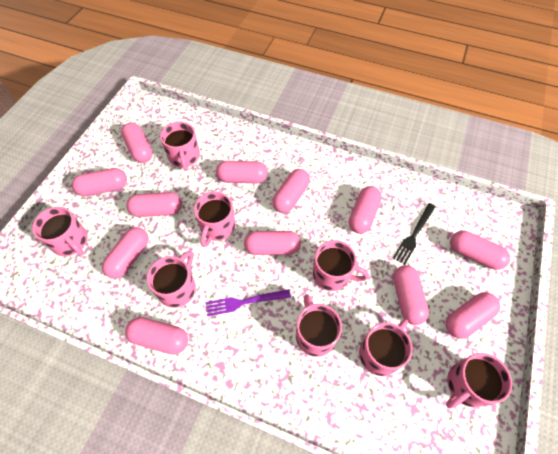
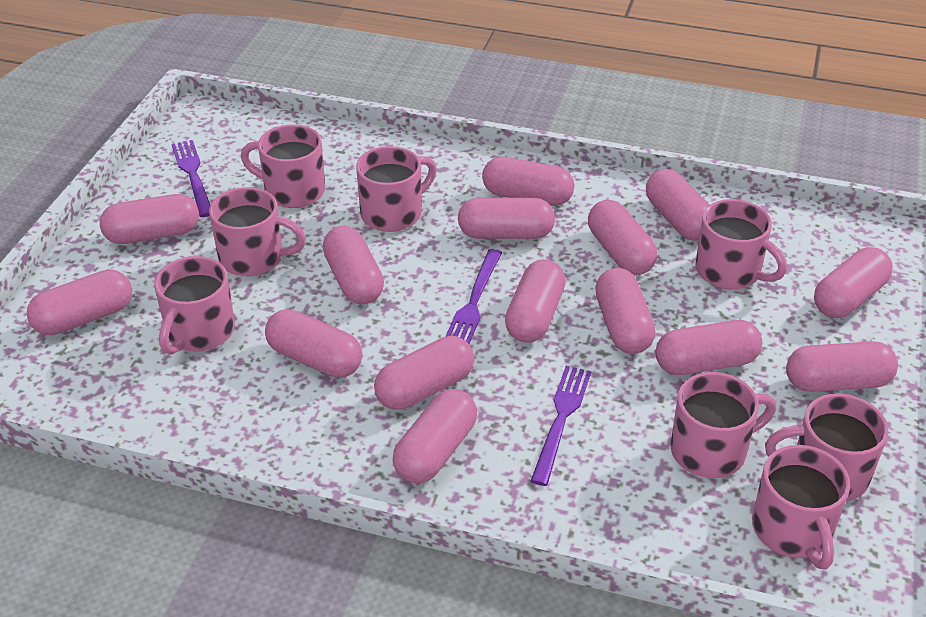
black fork: [393,203,436,265] = 1 -> none = 0
pink capsule: [72,168,127,196] [102,227,149,279] [121,123,153,163] [125,317,188,355] [126,192,182,217] [216,161,268,183] [244,231,301,255] [272,169,310,213] [349,186,382,234] [393,265,429,325] [446,292,501,339] [450,231,510,270] = 12 -> [27,269,132,335] [100,194,199,244] [265,309,363,378] [323,226,384,304] [374,336,475,410] [393,389,477,483] [458,198,555,239] [482,157,575,206] [505,259,566,343] [588,200,657,275] [595,268,656,354] [646,169,709,241] [655,320,762,375] [786,341,898,392] [814,247,893,318] = 15
purple fork: [206,289,291,316] = 1 -> [172,140,210,217] [445,249,502,344] [531,366,591,486] = 3

